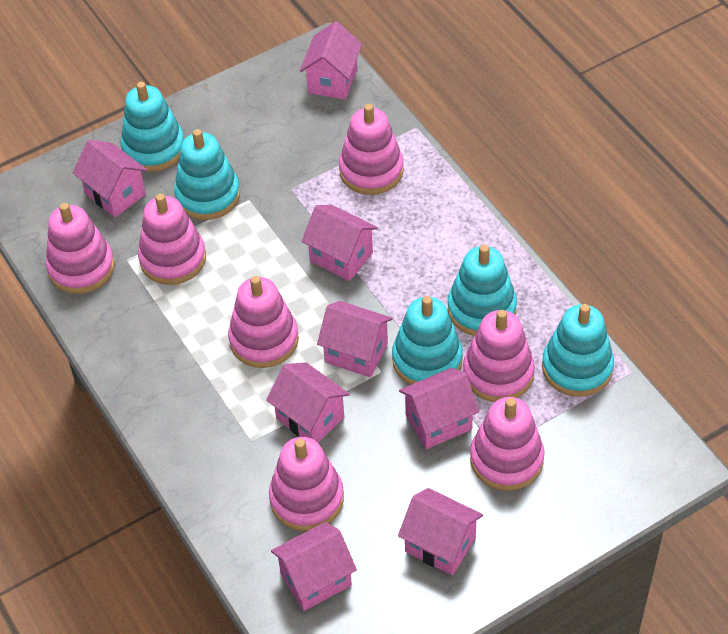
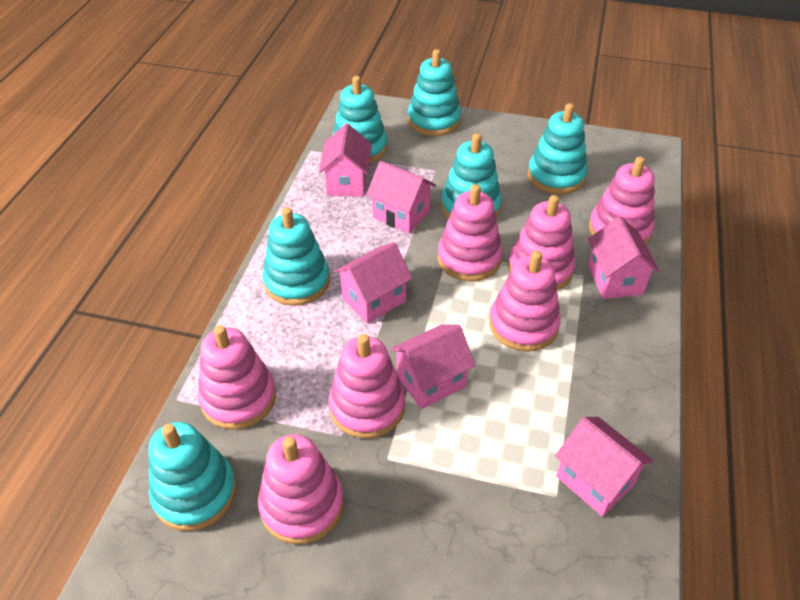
pink house: [72,140,147,217] [266,362,350,443] [271,522,357,611] [300,22,362,100] [302,205,378,281] [317,301,393,377] [398,488,483,575] [399,368,479,449] = 8 -> [319,124,372,197] [334,242,413,324] [366,161,436,234] [390,325,476,409] [555,417,653,517] [588,216,659,299] = 6
turquoise stacking toy: [120,82,184,172] [174,129,240,220] [392,296,463,385] [448,245,517,336] [542,304,614,397] = 5 -> [148,422,237,531] [262,207,330,306] [333,76,387,163] [408,49,461,136] [441,133,502,219] [528,103,587,194] = 6

